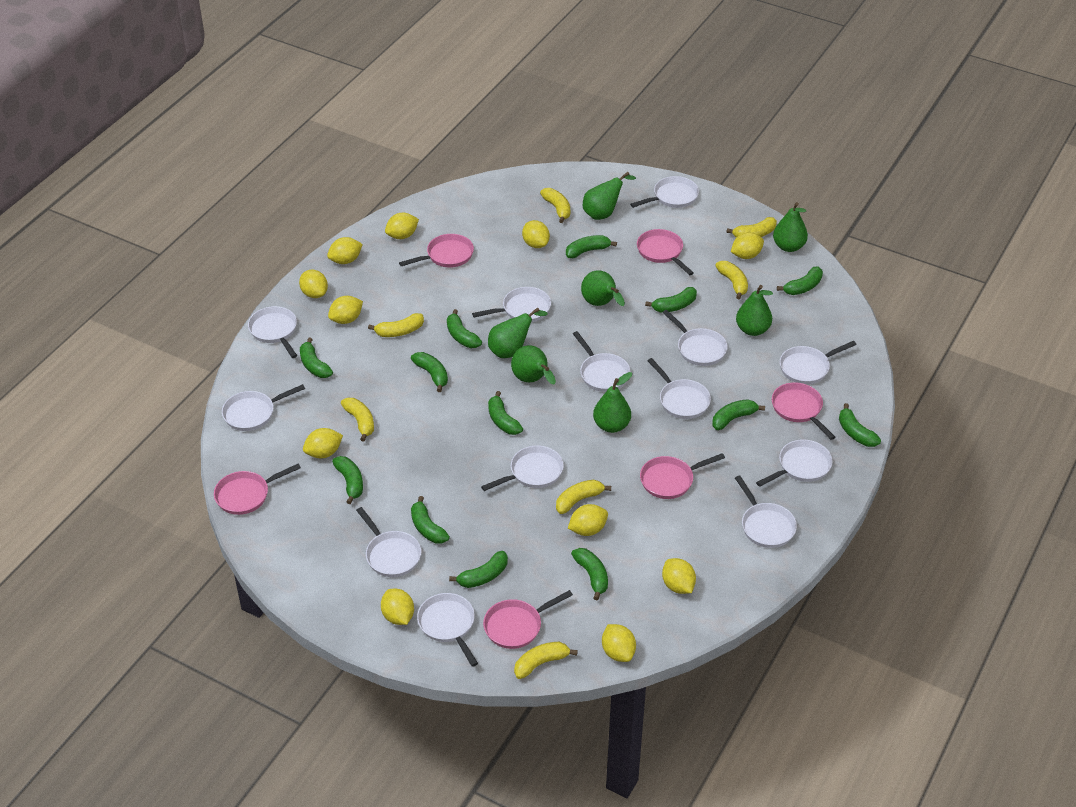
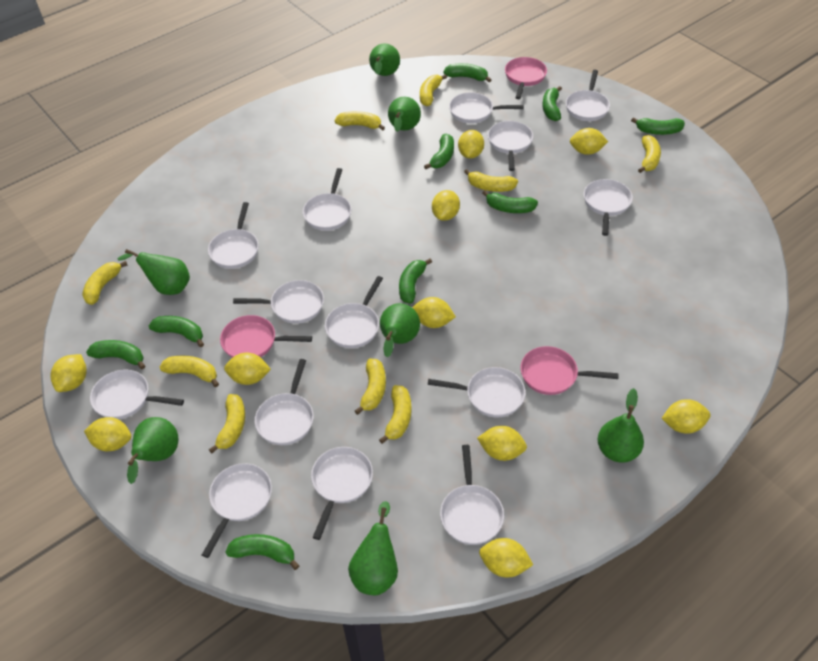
green banana: [300,338,333,378] [332,456,363,504] [411,352,448,392] [411,496,450,544] [447,309,482,348] [449,551,508,588] [488,391,523,435] [566,235,617,258] [571,548,608,600] [645,287,697,313] [712,399,765,430] [777,266,823,295] [839,403,881,447] = 13 -> [86,340,145,369] [149,316,204,347] [226,534,300,570] [399,259,432,304] [424,133,454,169] [443,63,492,82] [482,190,538,213] [542,86,562,121] [631,117,685,135] = 9
pink pan: [214,464,301,515] [399,234,474,268] [483,590,573,649] [637,229,694,275] [640,453,725,499] [772,382,835,440] = 6 -> [220,315,312,358] [505,57,547,99] [521,346,619,395] = 3
white pan: [222,384,305,431] [248,306,297,358] [356,507,421,577] [417,593,478,667] [472,287,551,322] [481,446,564,491] [573,331,631,392] [630,176,699,208] [647,358,711,419] [662,310,728,366] [735,476,797,548] [756,440,833,487] [780,341,857,384] = 13 -> [90,369,184,419] [202,463,272,558] [208,202,259,269] [233,280,324,324] [255,359,314,445] [303,168,351,231] [311,447,373,540] [325,276,383,348] [428,367,525,418] [440,445,504,545] [449,92,524,124] [488,121,533,171] [566,70,610,121] [584,179,633,236] = 14
yellow banana: [341,398,374,441] [368,313,424,337] [514,642,578,679] [540,188,570,223] [556,480,611,514] [715,261,748,299] [726,217,777,238] = 7 -> [82,261,128,305] [160,356,219,387] [209,394,245,453] [335,111,385,131] [355,359,386,415] [379,385,411,444] [420,74,447,106] [464,169,518,192] [638,135,661,173] = 9
yellow lemon: [299,270,328,298] [303,428,343,458] [327,237,363,264] [328,296,363,324] [381,589,414,625] [385,213,419,239] [522,220,550,248] [568,504,608,536] [602,624,636,662] [662,558,696,594] [731,232,764,259] = 11 -> [50,354,87,392] [84,417,131,451] [224,353,271,385] [413,297,456,328] [432,190,460,221] [458,130,484,159] [477,426,527,461] [479,538,533,577] [570,128,608,155] [661,399,710,434] = 10

